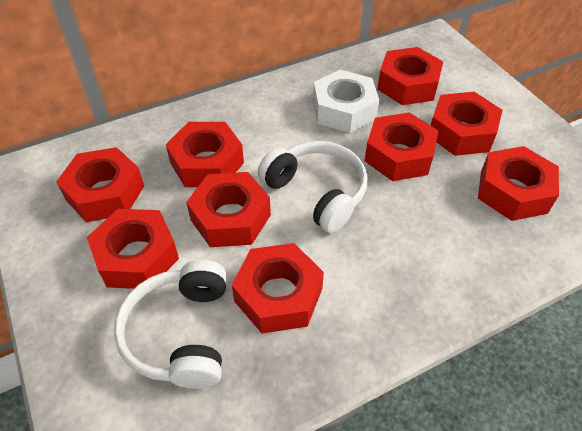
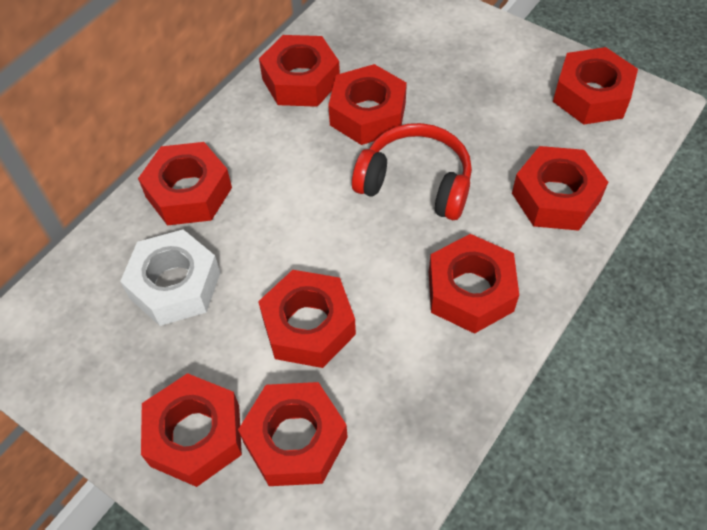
red headphones: none = 0 -> [352,123,472,220] = 1
white headphones: [114,260,227,389] [258,141,368,233] = 2 -> none = 0

